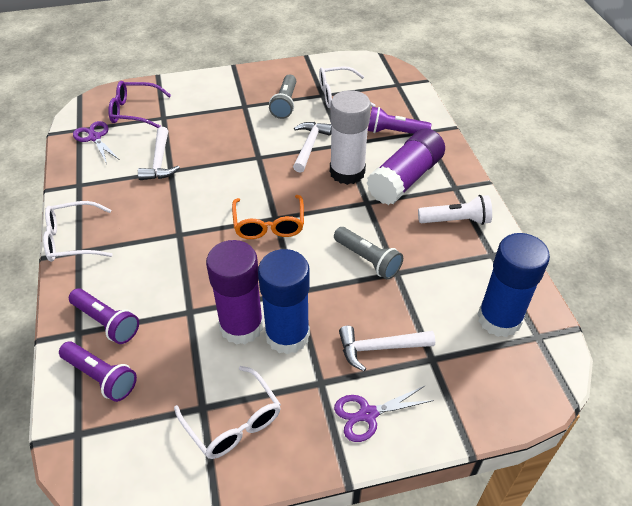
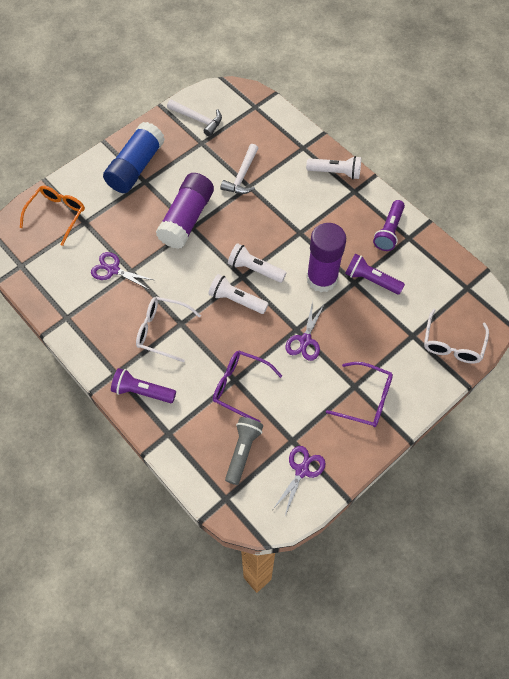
blue glue stick: [258,249,310,355] [477,233,550,337] = 2 -> [103,122,165,193] = 1
grey flashlight: [269,75,296,119] [334,227,403,280] = 2 -> [225,417,264,485] = 1
purple glasses: [108,81,171,128] = 1 -> [213,351,282,422] [326,362,393,427] = 2
purple scissors: [73,121,120,164] [334,385,434,442] = 2 -> [91,252,153,289] [273,446,326,515] [285,301,325,361] = 3
white flashlight: [418,195,492,225] = 1 -> [208,274,269,314] [228,243,287,283] [306,156,361,179] = 3
white glasses: [43,201,112,262] [174,366,281,459] [319,66,376,108] = 3 -> [136,297,201,362] [424,309,489,364] = 2
white glue stick: [330,90,371,185] = 1 -> none = 0
white hammer: [138,127,180,180] [293,122,332,173] [339,326,435,371] = 3 -> [167,99,222,137] [221,144,259,194] = 2

